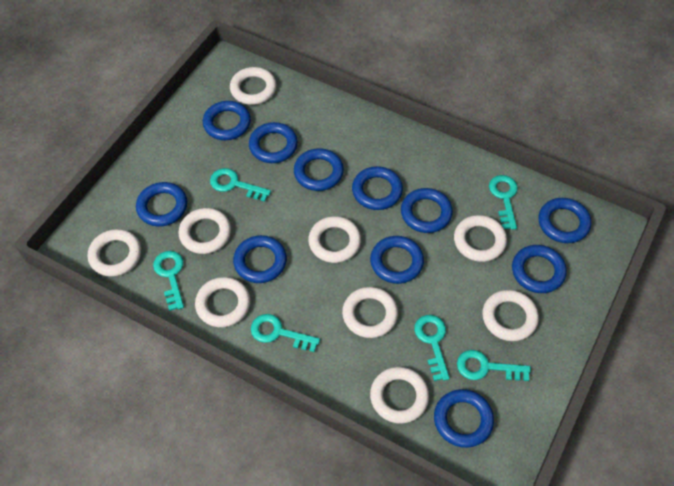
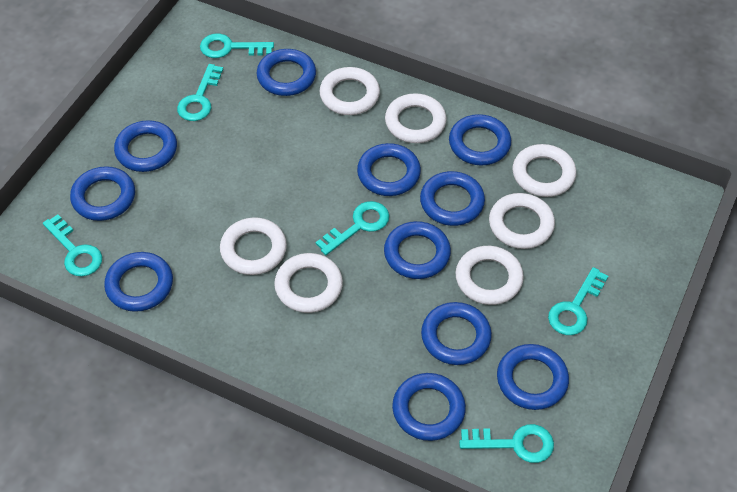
white ring: [88,229,141,277] [178,208,231,254] [195,277,250,327] [230,67,276,105] [308,216,361,263] [342,287,398,338] [370,367,429,424] [454,215,507,262] [482,290,539,341] = 9 -> [220,217,287,275] [274,253,343,313] [319,67,380,115] [385,93,446,143] [456,246,524,305] [489,193,555,249] [513,144,576,197] = 7

